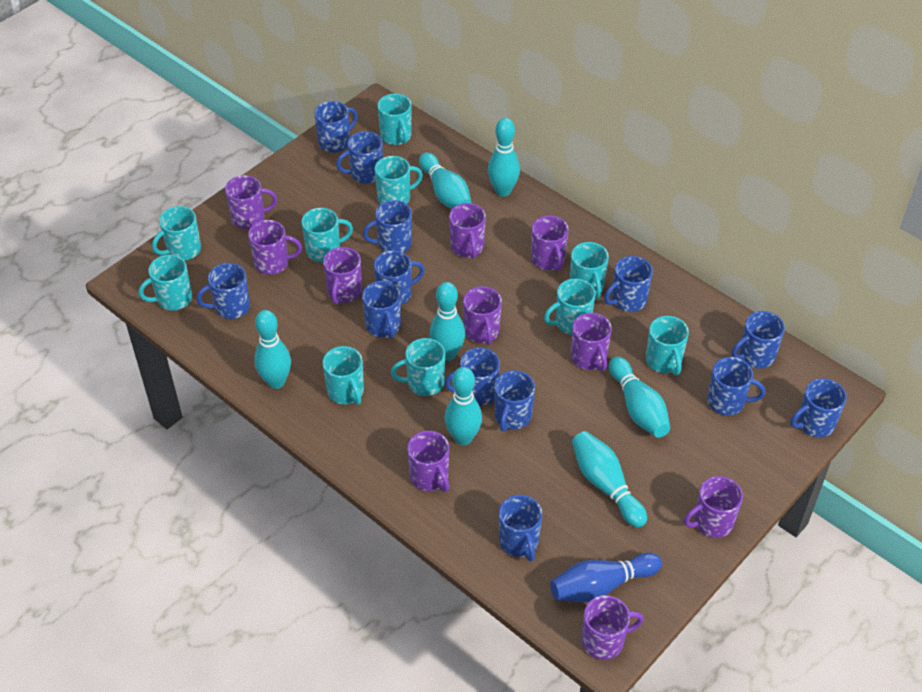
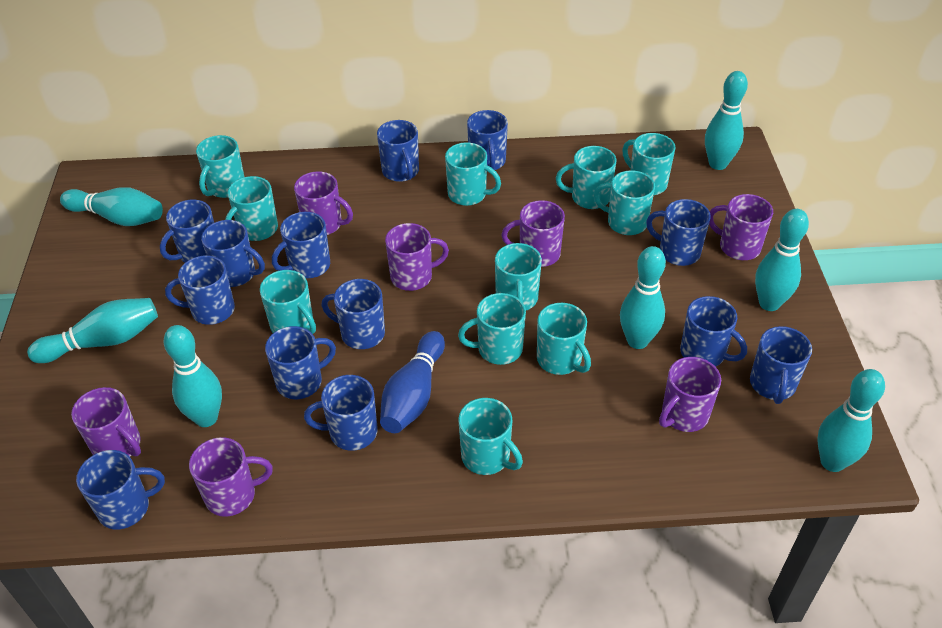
purple mug: [225,175,277,229] [248,220,302,275] [323,247,362,304] [407,431,449,492] [449,203,486,258] [463,286,502,345] [531,216,569,271] [571,313,612,372] [582,595,644,660] [684,476,743,538] = 10 -> [71,387,141,457] [189,437,273,517] [294,171,353,235] [385,223,449,291] [501,200,565,267] [659,357,721,432] [709,194,773,260] = 7
turquoise mug: [139,255,192,311] [152,206,201,260] [301,208,353,262] [322,346,364,405] [375,156,423,204] [378,94,412,145] [391,338,445,396] [544,278,596,335] [570,242,609,299] [646,316,689,375] = 10 -> [196,135,244,198] [225,176,278,241] [260,270,316,334] [445,142,501,206] [458,293,526,365] [458,398,523,475] [495,243,542,310] [537,303,591,375] [556,146,616,209] [594,170,655,235] [622,133,675,195] = 11

